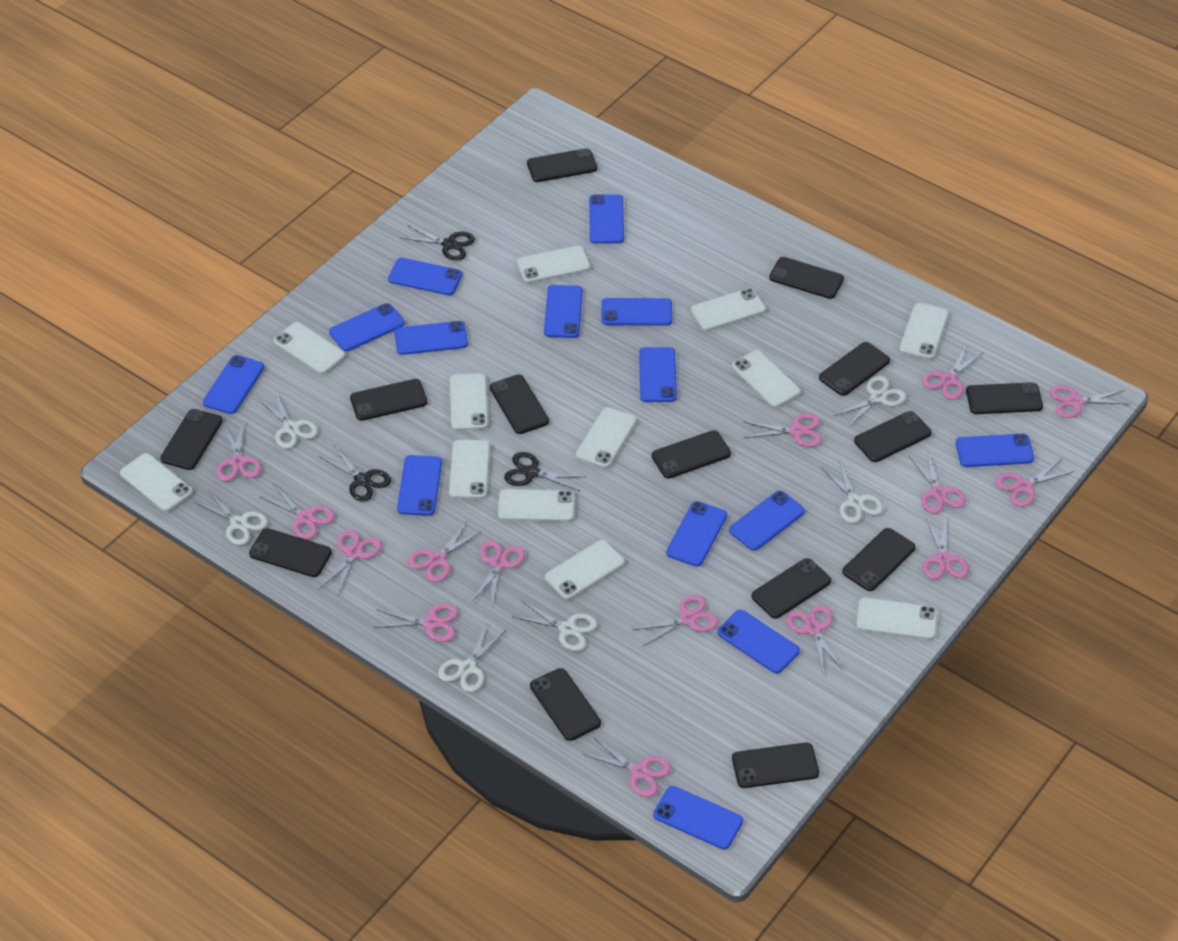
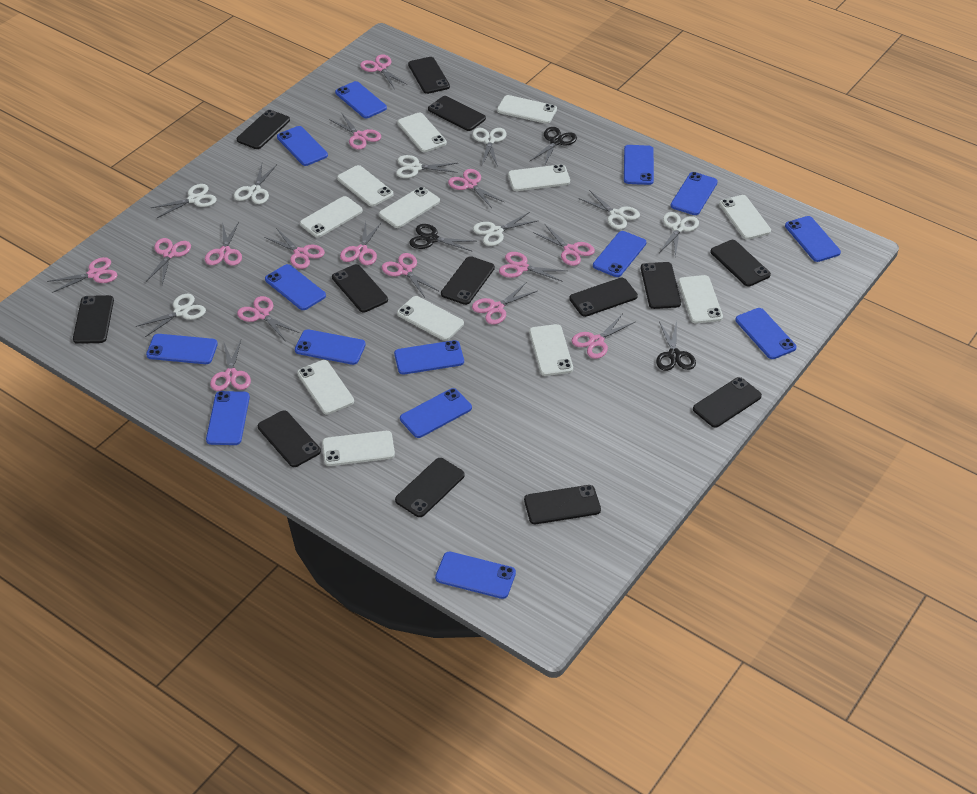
black phone: [160,409,223,470] [249,528,332,577] [350,379,427,421] [490,374,549,434] [527,148,597,182] [530,668,601,741] [652,430,731,478] [732,743,819,788] [752,558,831,619] [769,257,844,299] [819,342,890,396] [842,528,916,591] [854,411,932,462] [966,382,1043,414] = 14 -> [73,295,114,344] [237,110,290,149] [258,410,321,467] [332,264,388,312] [395,458,465,517] [408,57,450,94] [428,96,486,131] [441,256,495,305] [524,485,601,524] [569,278,638,317] [641,262,681,309] [693,377,762,428] [711,240,771,287] = 13
white scissors: [194,489,268,545] [258,391,318,449] [438,622,506,692] [514,600,597,651] [821,461,884,523] [834,376,906,428] = 6 -> [136,294,206,337] [151,184,217,218] [234,164,277,204] [396,155,458,178] [472,128,506,166] [473,212,537,246] [578,190,640,229] [659,212,699,258] = 8

